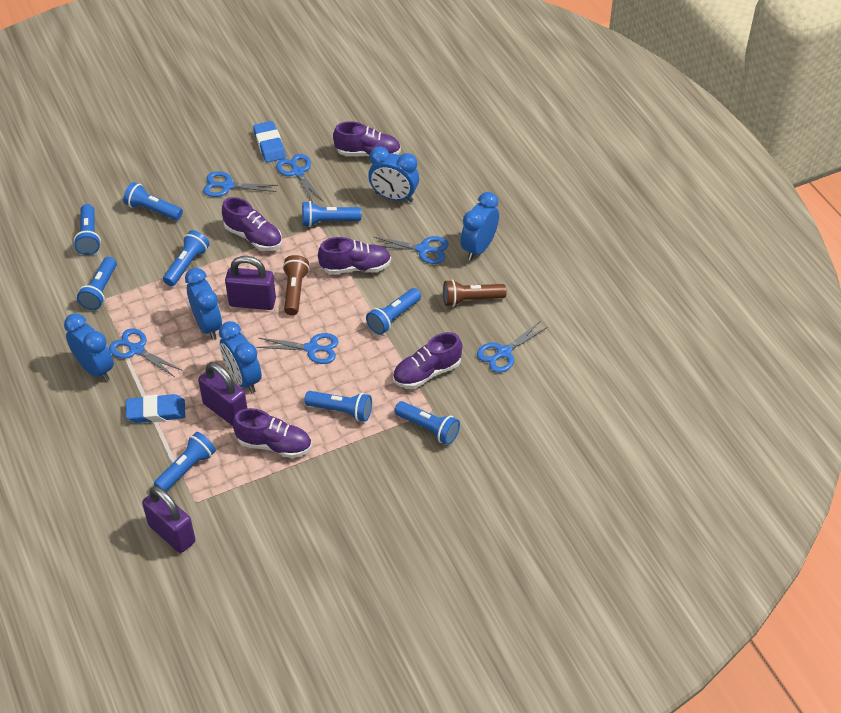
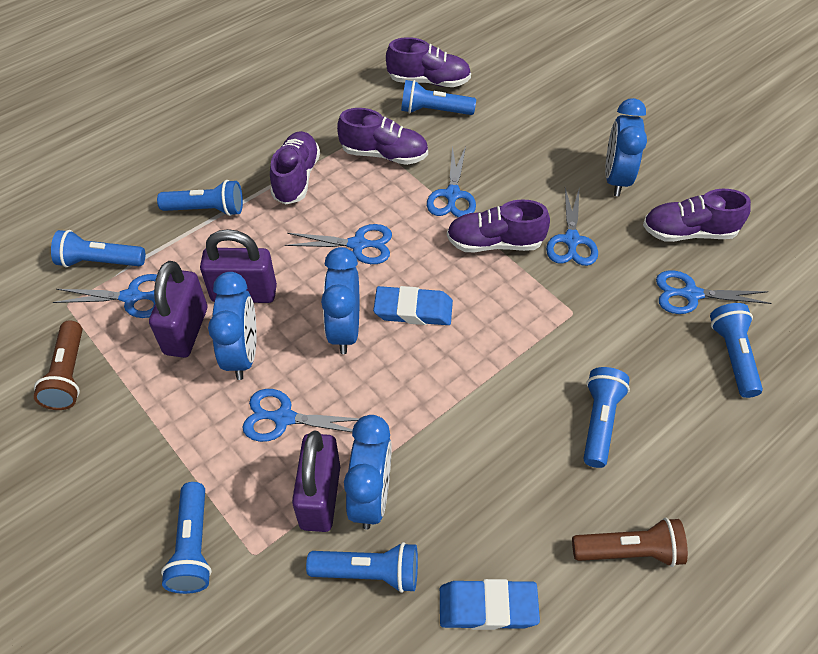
blue clock: [64,313,114,381] [185,268,222,340] [219,321,262,393] [368,146,419,202] [460,192,499,261] = 5 -> [208,272,257,380] [321,247,359,354] [344,415,392,530] [605,98,647,196] = 4
blue flashlight: [74,204,101,255] [77,257,117,310] [123,182,183,220] [154,432,216,492] [163,230,210,286] [302,201,361,227] [304,391,372,422] [366,288,421,335] [394,401,460,445] = 9 -> [51,230,145,268] [157,180,243,216] [161,482,212,594] [306,542,418,593] [401,80,476,115] [583,367,630,468] [710,303,763,398] = 7

